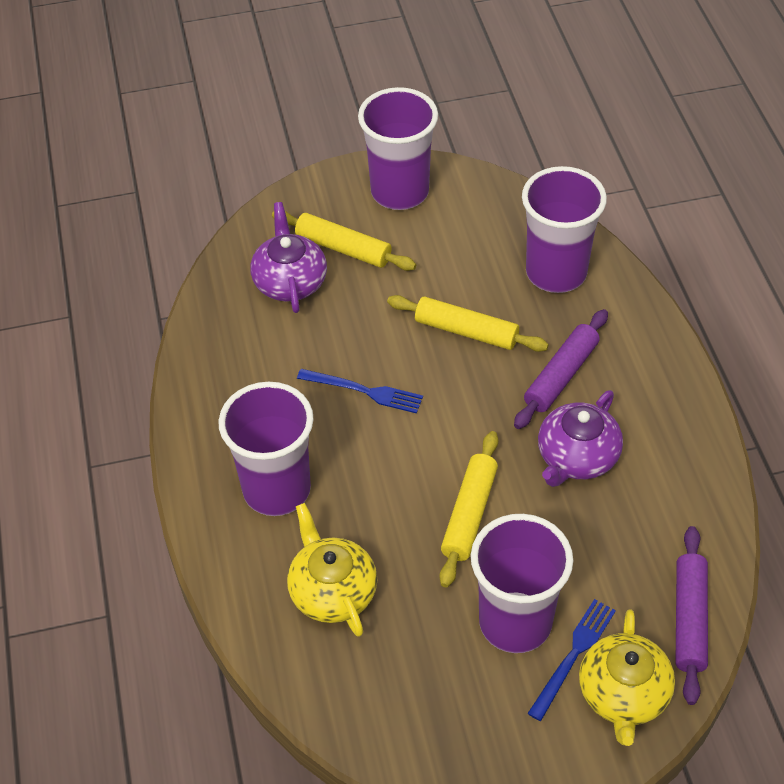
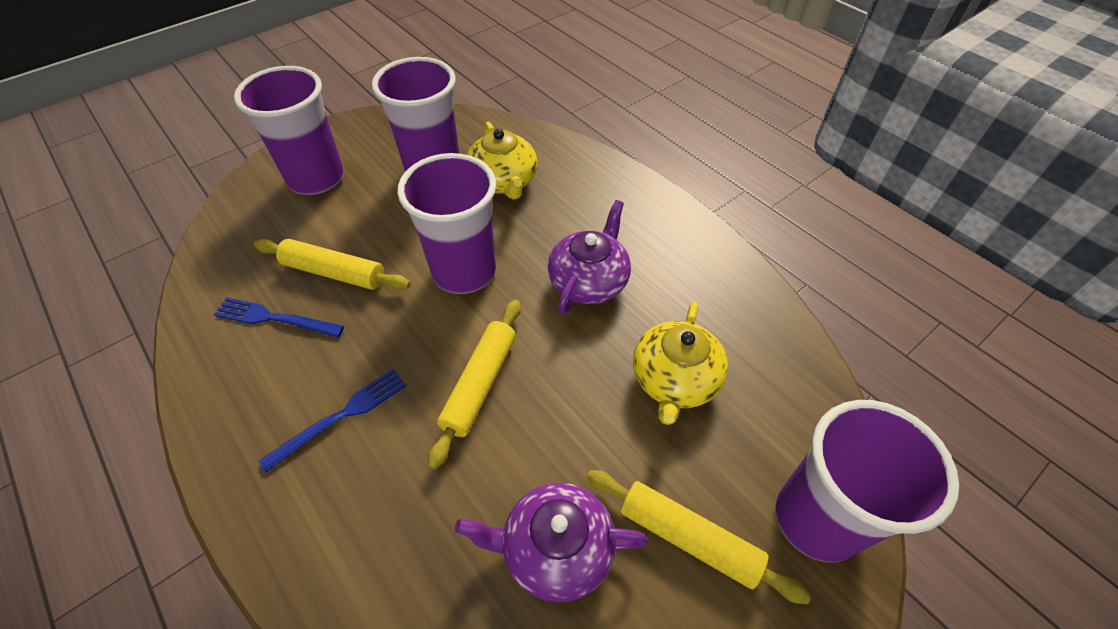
purple rolling pin: [514,309,608,429] [675,526,708,705] = 2 -> none = 0

